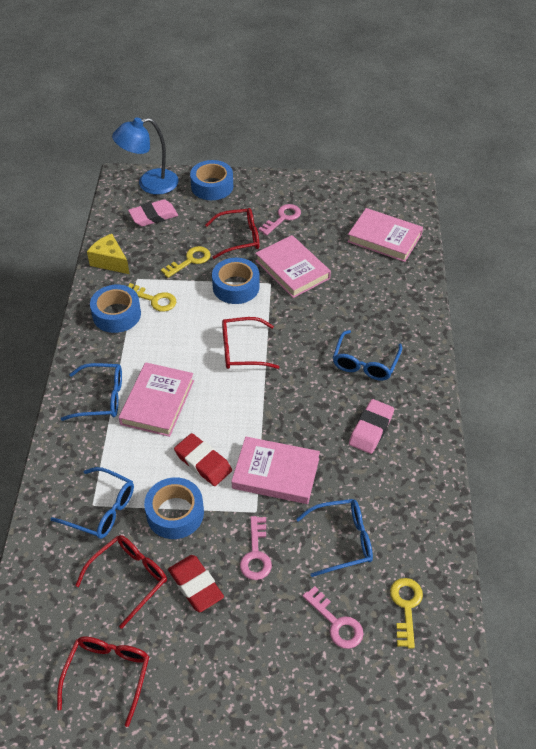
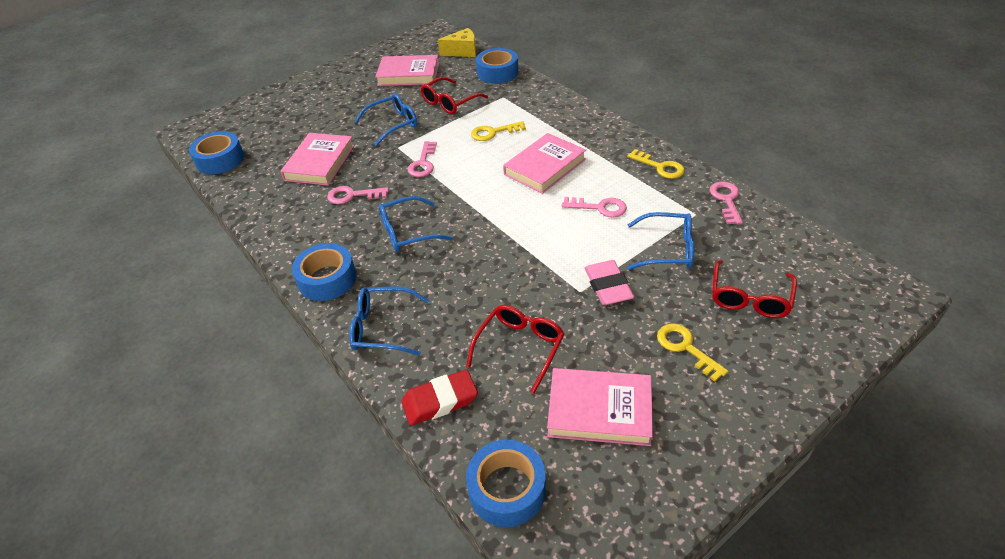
blue lamp: [112,118,179,195] = 1 -> none = 0
pink eraser: [128,199,178,226] [349,399,394,454] = 2 -> [584,260,634,305] = 1
pink key: [240,516,272,580] [258,204,301,235] [302,586,363,649] = 3 -> [327,186,389,204] [407,141,437,177] [562,197,627,217] [710,182,743,225] = 4
red eraser: [168,555,224,612] [174,433,232,486] = 2 -> [401,369,478,426] = 1
red glasses: [57,636,149,727] [75,535,167,629] [205,208,259,259] [222,317,279,369] = 4 -> [421,77,488,114] [466,305,564,394] [712,260,797,318] = 3

